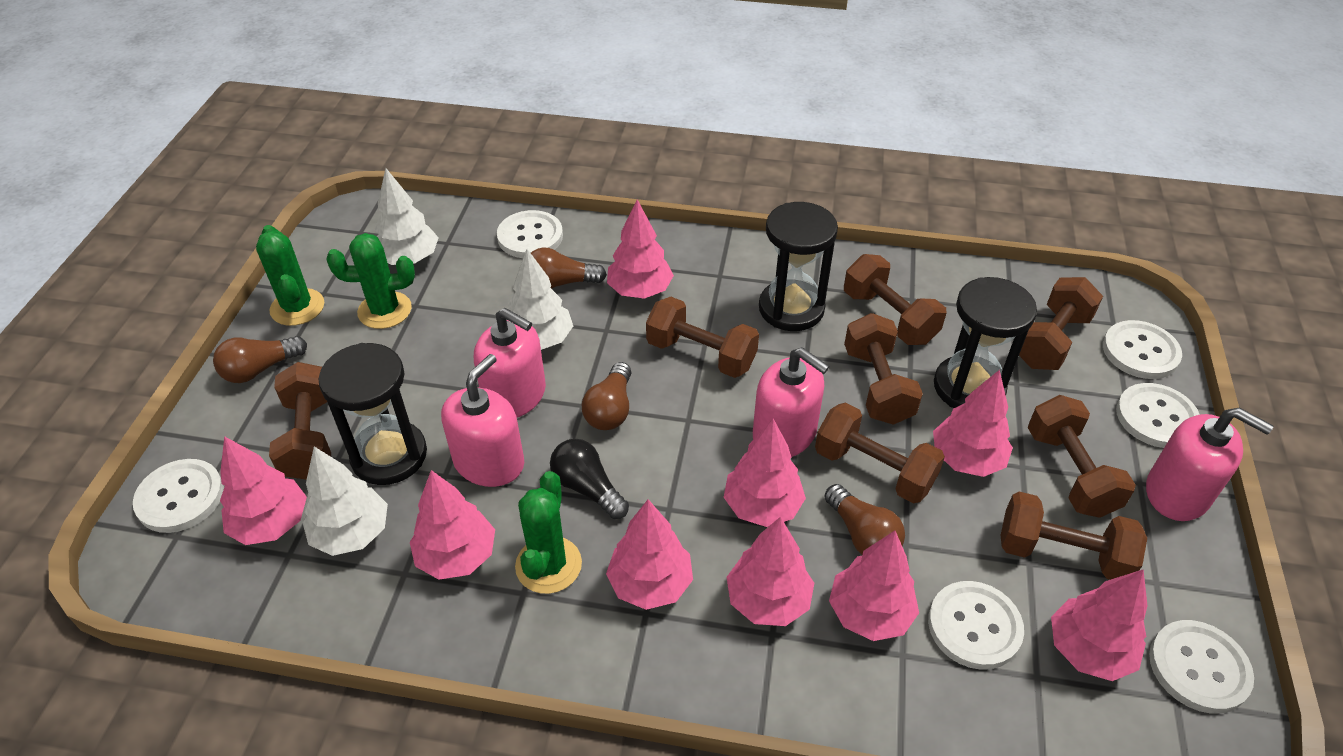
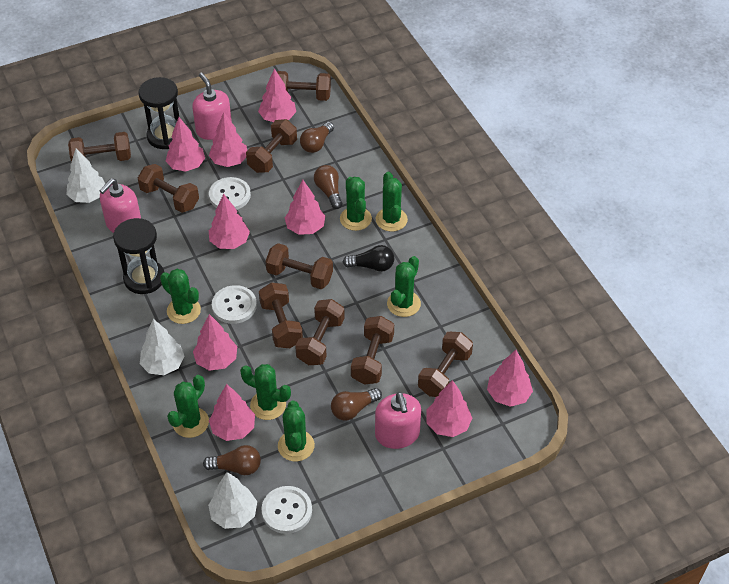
black hourglass: [318,343,427,485] [759,202,838,331] [934,277,1037,408] = 3 -> [113,218,164,294] [138,77,179,149] = 2
brown dumbbell: [269,362,331,480] [646,297,759,378] [815,403,945,504] [844,254,947,345] [844,313,923,425] [1001,491,1147,580] [1019,277,1103,370] [1028,395,1136,518] = 8 -> [68,132,131,162] [138,164,199,213] [246,119,297,173] [259,282,303,348] [265,243,333,289] [277,71,331,101] [295,299,345,365] [351,316,394,385] [418,332,473,397] = 9
green cactus: [256,225,324,326] [326,233,415,329] [515,471,582,594] = 3 -> [160,269,201,324] [167,375,209,438] [240,364,291,420] [278,400,315,461] [340,177,372,231] [375,172,408,232] [387,256,421,317] = 7
pink soap dispenser: [441,354,524,487] [474,308,546,418] [753,347,830,457] [1146,408,1274,521] = 4 -> [100,178,141,233] [192,73,232,140] [375,392,421,449] = 3
white button: [133,459,224,533] [497,210,563,258] [928,581,1024,670] [1103,320,1182,379] [1116,383,1200,448] [1149,620,1254,714] = 6 -> [209,177,251,210] [212,285,257,324] [261,486,312,534] = 3

